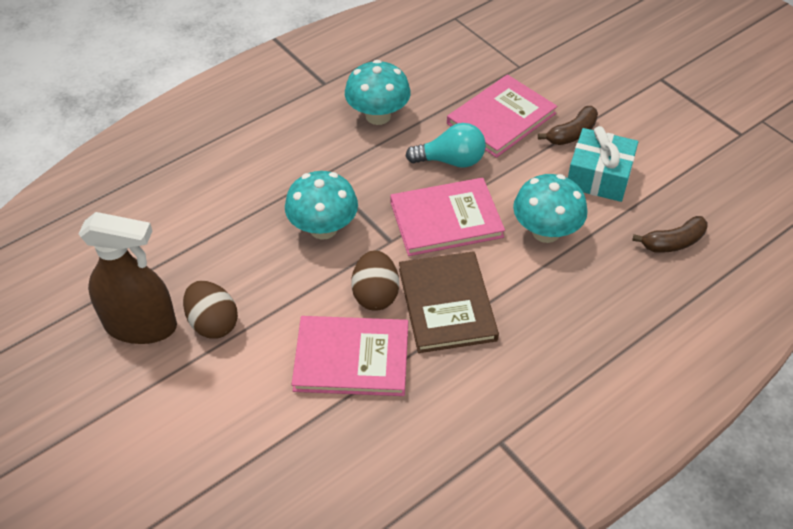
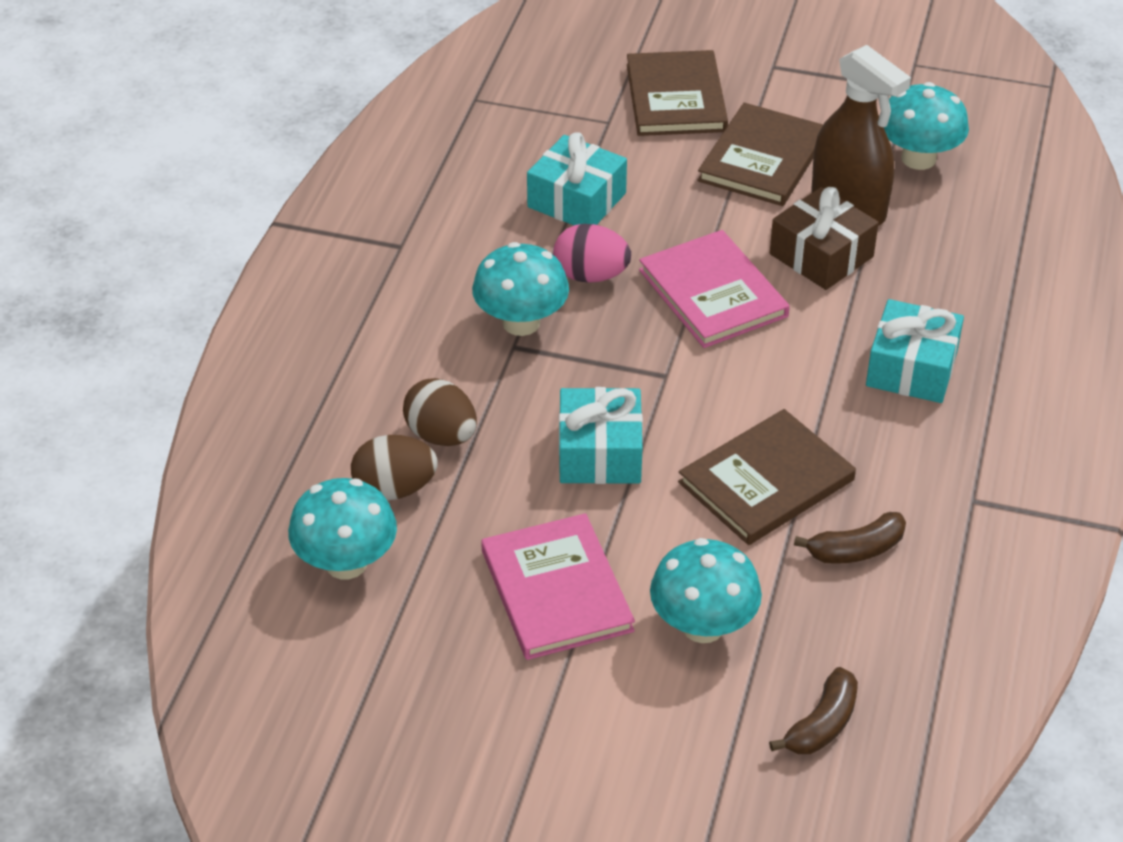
brown book: [399,251,499,353] = 1 -> [627,50,728,136] [678,409,856,545] [697,102,823,206] = 3
brown gift: none = 0 -> [770,187,879,290] = 1
pink book: [292,316,408,396] [390,178,505,256] [447,75,557,158] = 3 -> [481,513,635,660] [639,230,790,348] = 2
pink egg: none = 0 -> [553,224,631,283] = 1
turquoise gift: [568,126,638,202] = 1 -> [527,132,627,225] [559,387,643,484] [866,299,964,403] = 3
turquoise light bulb: [406,123,486,168] = 1 -> none = 0
turquoise mushroom: [285,171,358,240] [345,60,411,125] [513,174,587,243] = 3 -> [288,478,397,579] [472,242,569,336] [650,538,762,643] [884,82,969,170] = 4

